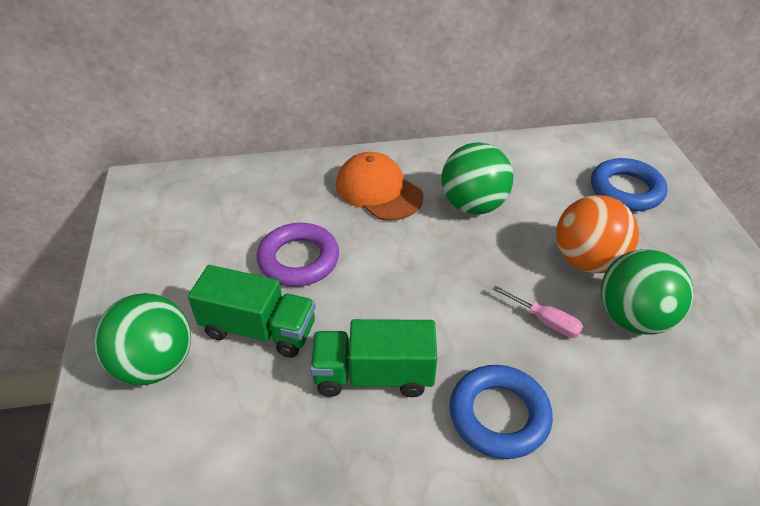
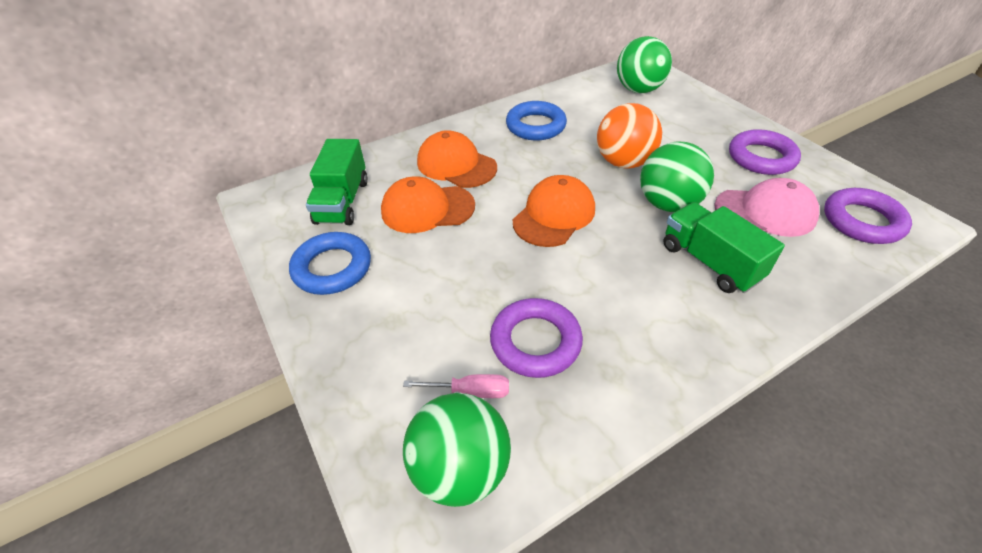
orange cap: [336,152,423,221] = 1 -> [381,176,475,233] [417,130,497,188] [513,175,595,247] = 3
pink cap: none = 0 -> [714,178,819,237] = 1
purple ring: [257,223,339,287] = 1 -> [490,298,583,378] [729,129,801,175] [824,188,912,244] = 3

